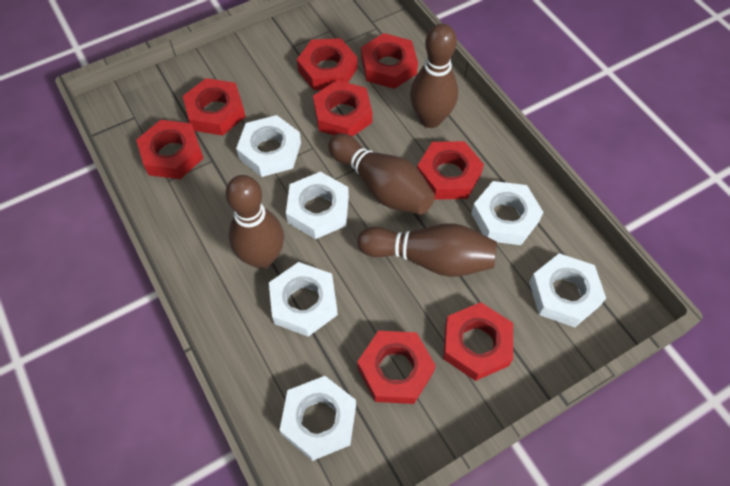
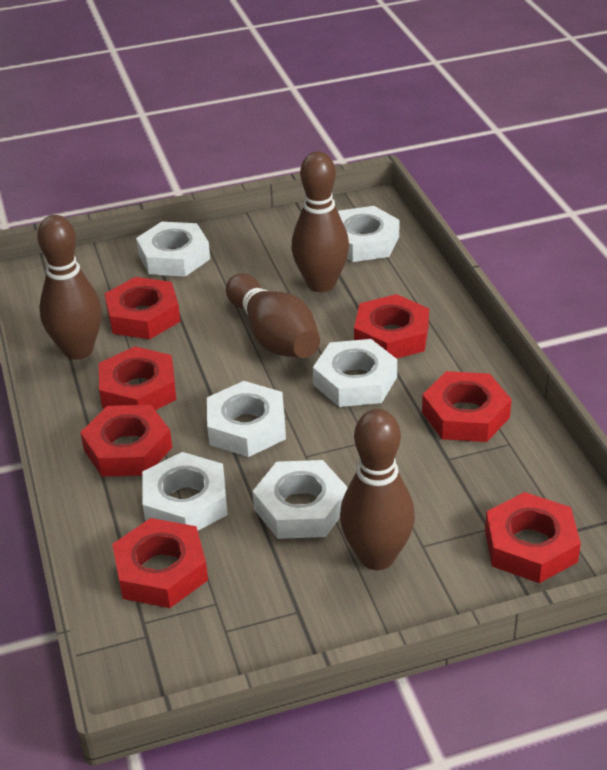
red nut: [136,120,204,179] [183,78,246,136] [297,38,357,90] [313,80,372,137] [357,331,436,404] [361,33,418,89] [417,141,484,200] [443,302,513,381] = 8 -> [80,405,172,477] [99,346,176,410] [104,277,181,339] [112,518,208,608] [354,294,429,359] [422,371,512,442] [485,492,581,583] = 7

